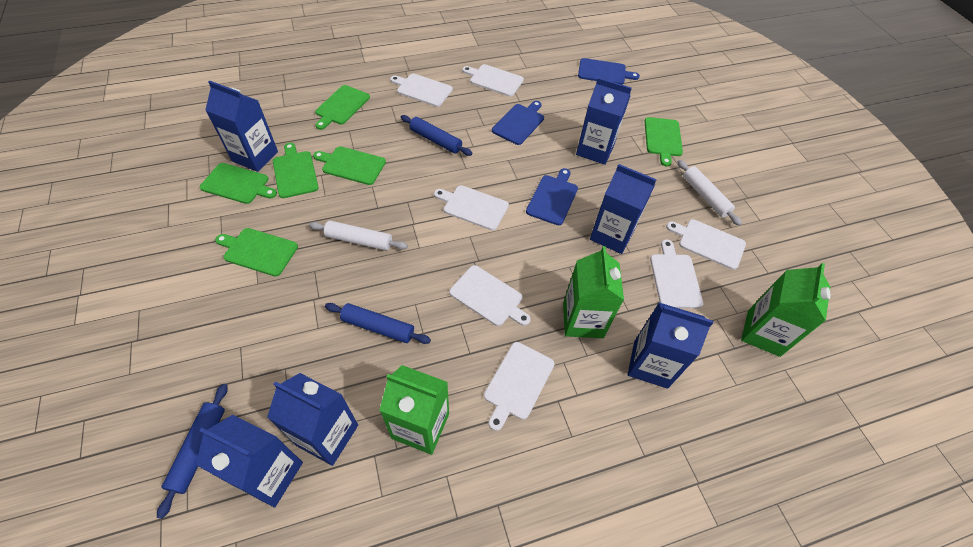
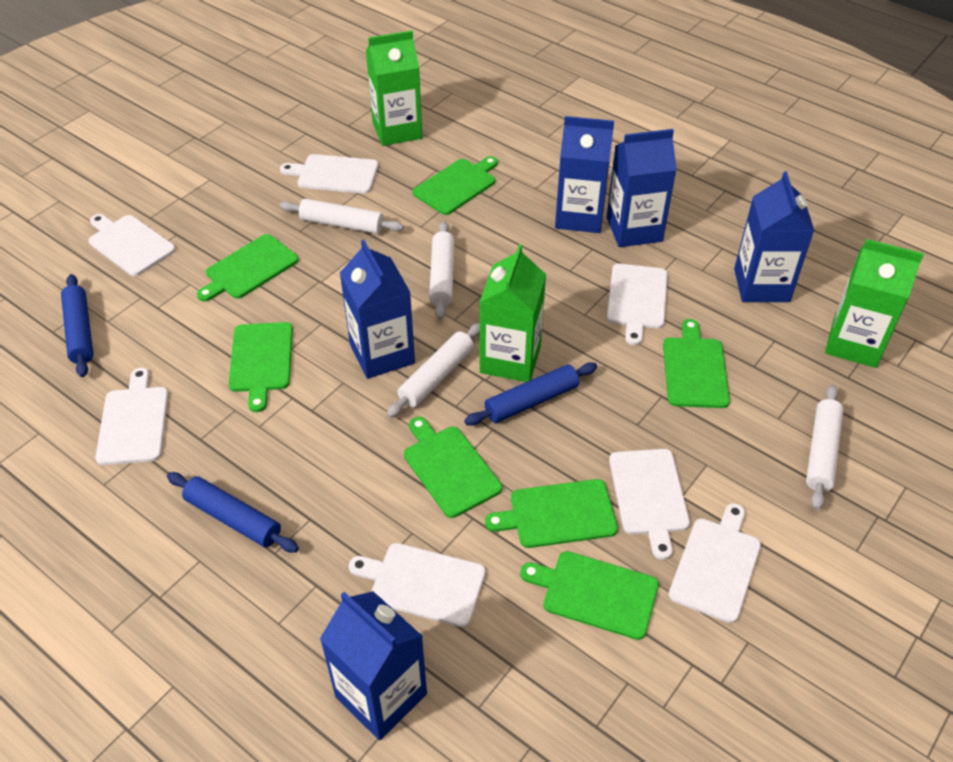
blue carton: [196,415,303,508] [206,81,278,172] [267,373,358,466] [576,78,632,165] [590,164,657,254] [628,303,713,389] = 6 -> [320,591,427,740] [340,240,415,379] [555,116,614,233] [607,129,677,247] [734,171,814,302] = 5
blue cutting board: [492,101,544,145] [526,168,578,225] [578,58,640,84] = 3 -> none = 0
green cutting board: [200,163,277,204] [215,228,298,276] [273,143,319,198] [313,146,386,185] [315,85,370,130] [645,117,683,167] = 6 -> [197,234,299,302] [228,322,293,412] [404,417,502,518] [413,156,498,215] [485,479,618,548] [520,551,659,640] [663,319,730,408] = 7
white rolling pin: [309,220,408,251] [677,160,742,226] = 2 -> [280,199,404,234] [387,323,480,418] [429,221,454,320] [806,385,844,510] = 4

